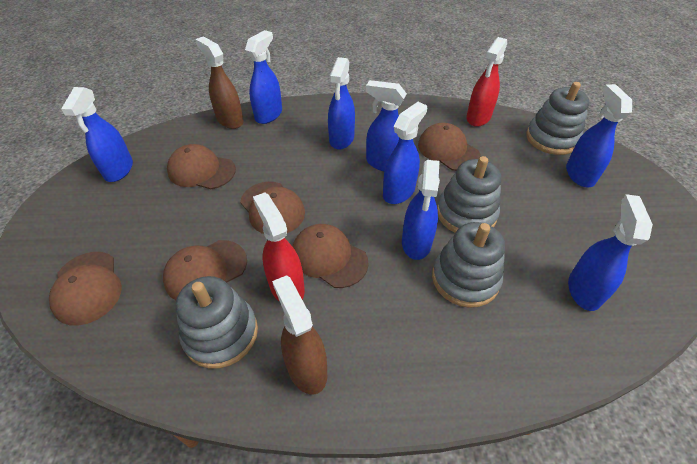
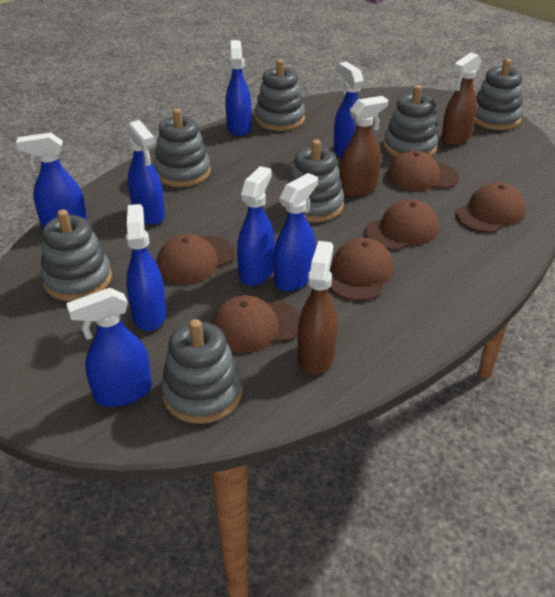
brown spray bottle: [195,36,244,129] [272,275,327,394] = 2 -> [298,241,337,374] [340,96,388,197] [441,52,482,146] = 3
grey stacking toy: [176,276,258,368] [432,222,505,308] [437,156,501,233] [526,82,590,155] = 4 -> [41,209,112,301] [154,108,211,187] [161,319,242,424] [255,59,305,131] [287,139,344,222] [384,85,438,157] [475,59,523,130] = 7
red spray bottle: [253,192,305,302] [466,37,507,127] = 2 -> none = 0

